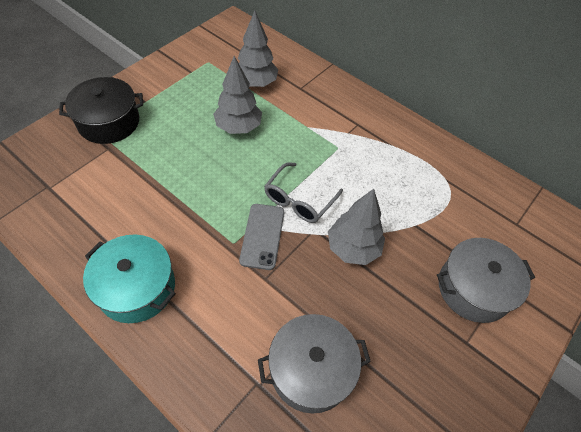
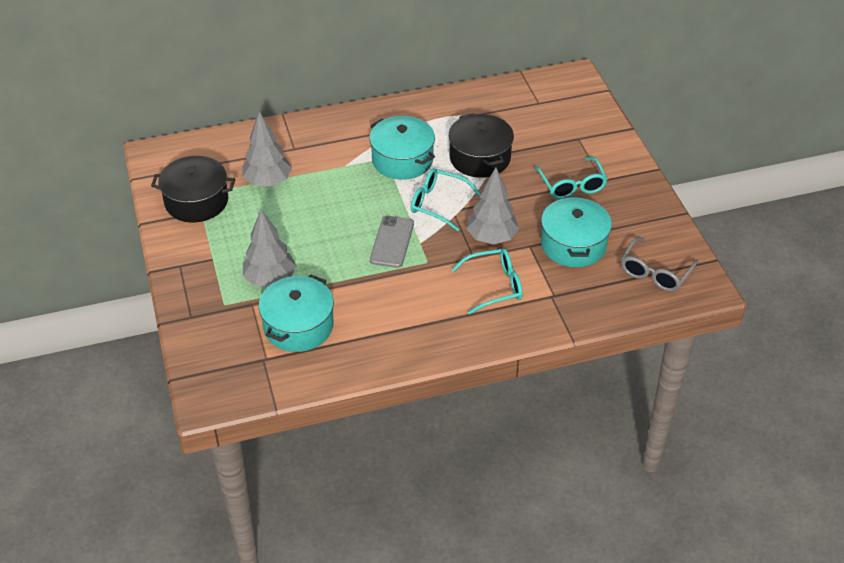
black pot: [59,77,143,144] = 1 -> [151,156,235,222] [448,113,514,178] = 2
grey pot: [258,314,371,414] [437,238,535,323] = 2 -> none = 0
turquoise glasses: none = 0 -> [411,168,481,231] [452,248,523,314] [535,157,608,199] = 3
turquoise pot: [83,235,176,323] = 1 -> [258,275,334,352] [369,116,435,180] [541,196,612,267] = 3

